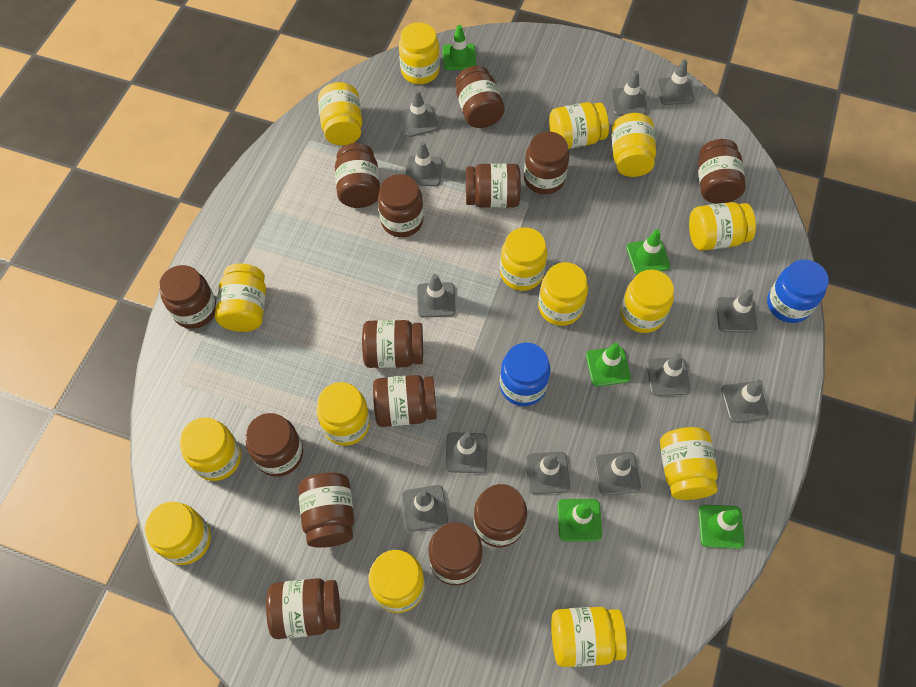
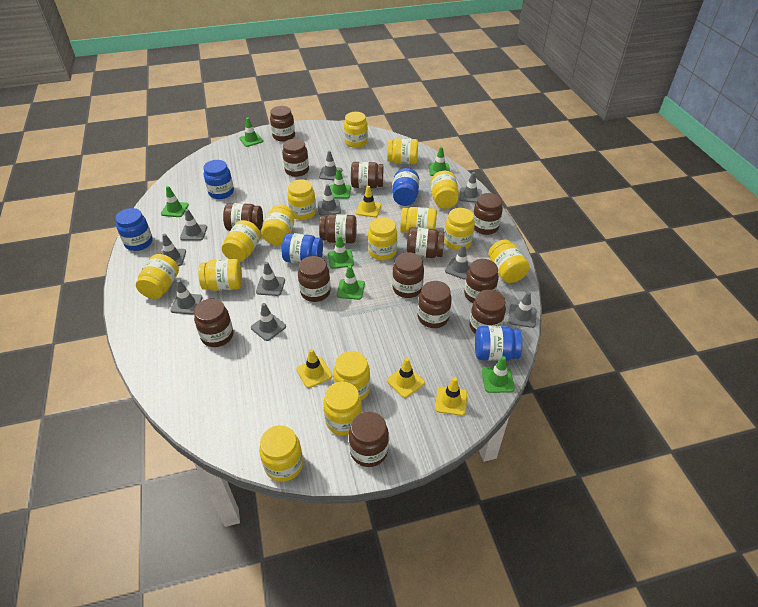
blue jar: [500,343,550,406] [767,259,829,323] = 2 -> [115,208,153,251] [203,160,234,199] [282,233,323,263] [392,168,419,206] [475,326,522,361] = 5
green traffic cone: [443,25,476,70] [557,499,602,542] [586,343,631,387] [626,229,670,274] [698,505,745,549] = 5 -> [161,186,189,217] [240,118,263,147] [328,235,354,269] [330,168,351,199] [337,265,365,300] [429,147,450,176] [482,356,515,393] = 7
grey traffic cone: [399,90,439,137] [402,485,448,532] [406,141,442,186] [417,274,456,318] [446,432,488,473] [526,452,570,494] [594,452,641,495] [611,71,647,116] [647,353,690,396] [657,59,694,105] [716,290,758,333] [721,380,769,423] = 12 -> [161,234,186,266] [170,280,203,315] [180,209,207,241] [251,303,286,341] [256,262,285,296] [318,184,341,216] [319,151,342,180] [445,244,471,280] [459,172,482,203] [508,292,536,328] = 10
yellow traffic cone: none = 0 -> [296,349,332,388] [356,186,381,217] [387,358,425,398] [435,377,467,416] = 4

